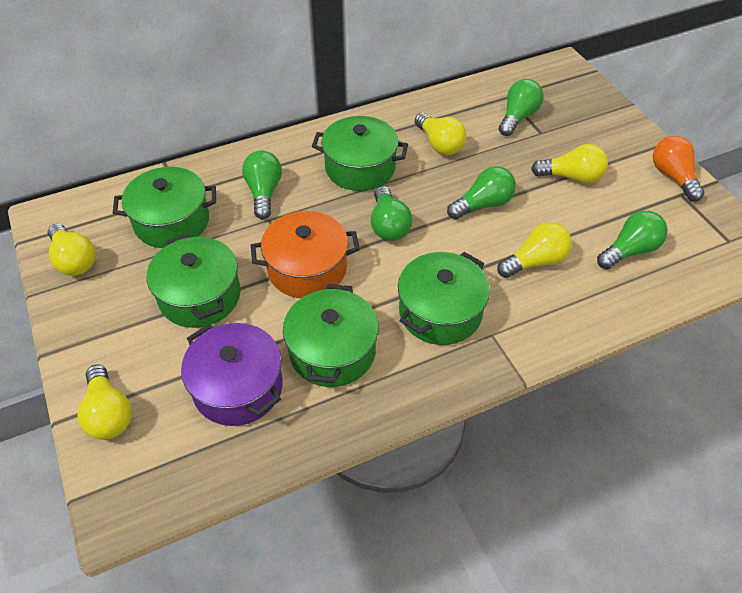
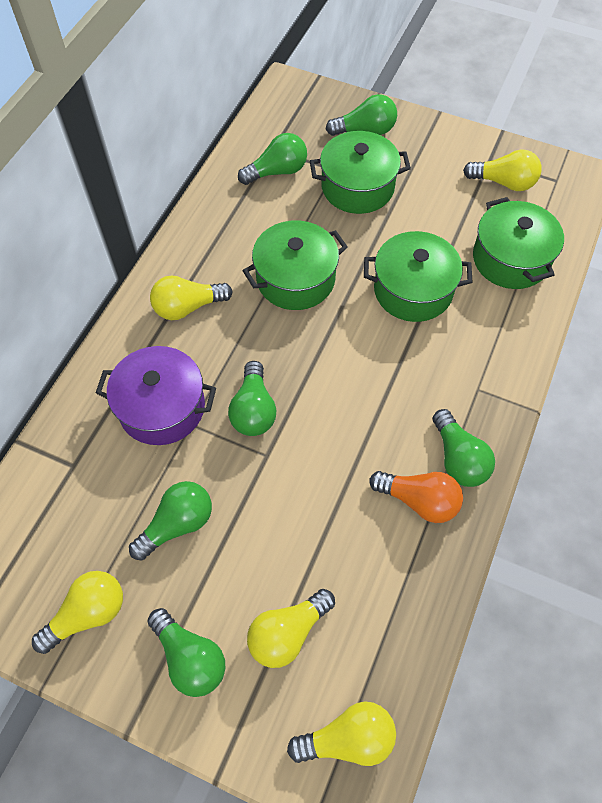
green light bulb: [242,151,282,219] [371,186,413,241] [447,166,516,219] [499,79,543,136] [597,211,668,269] = 5 -> [129,481,212,560] [147,608,225,697] [228,361,276,436] [238,133,307,185] [326,94,397,136] [433,409,495,487] = 6
green pot: [113,167,216,248] [147,234,240,328] [283,284,379,387] [312,116,408,191] [398,252,490,345] = 5 -> [243,221,348,310] [310,131,411,214] [364,231,472,322] [473,197,564,289] = 4
orange pot: [251,211,360,298] = 1 -> none = 0

